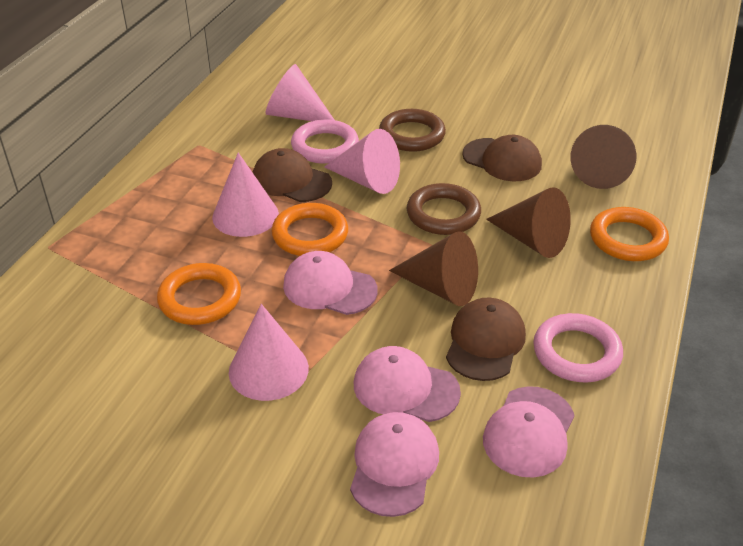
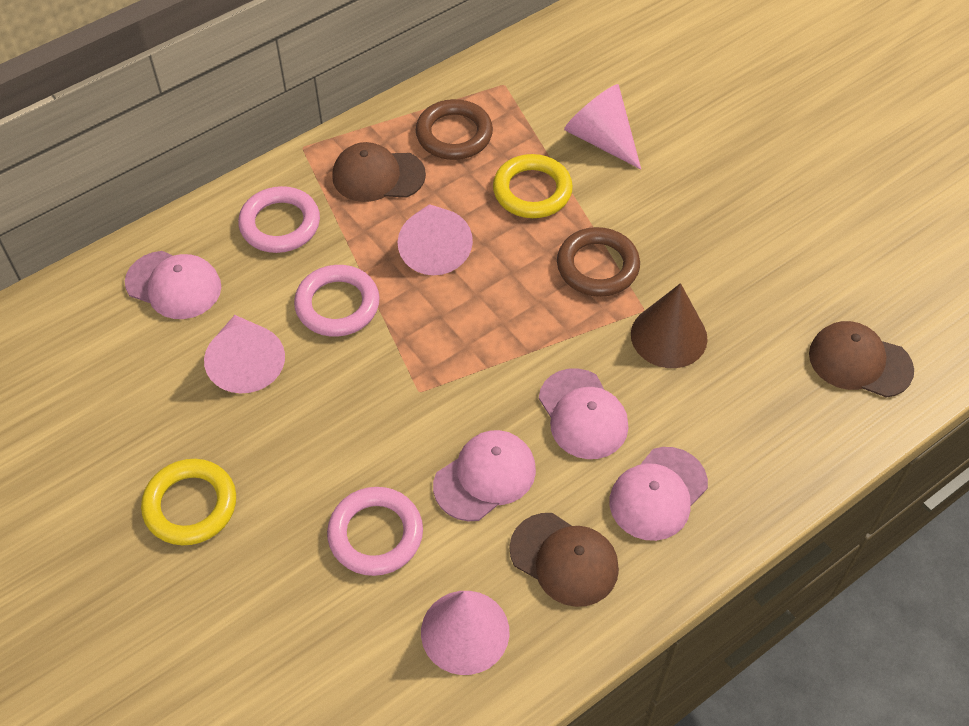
brown cone: [389,231,478,306] [486,187,571,258] [571,125,636,189] = 3 -> [631,283,708,368] = 1
orange ring: [157,263,241,325] [272,203,348,256] [590,207,669,261] = 3 -> none = 0
pink ring: [291,119,359,164] [533,313,623,382] = 2 -> [238,186,320,253] [294,265,380,337] [327,487,423,576] = 3
yellow ring: none = 0 -> [141,459,236,545] [493,154,573,218] = 2

